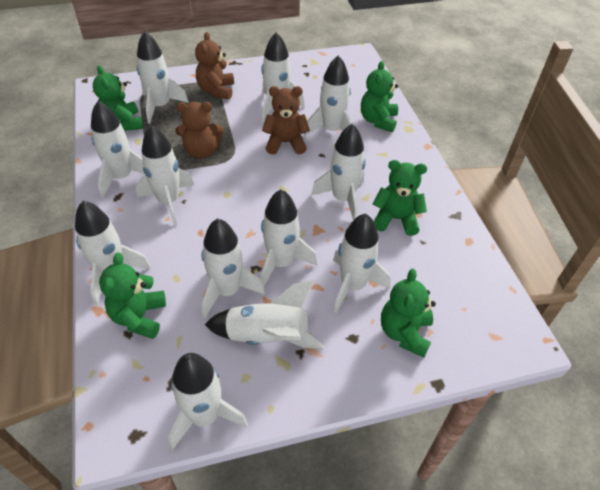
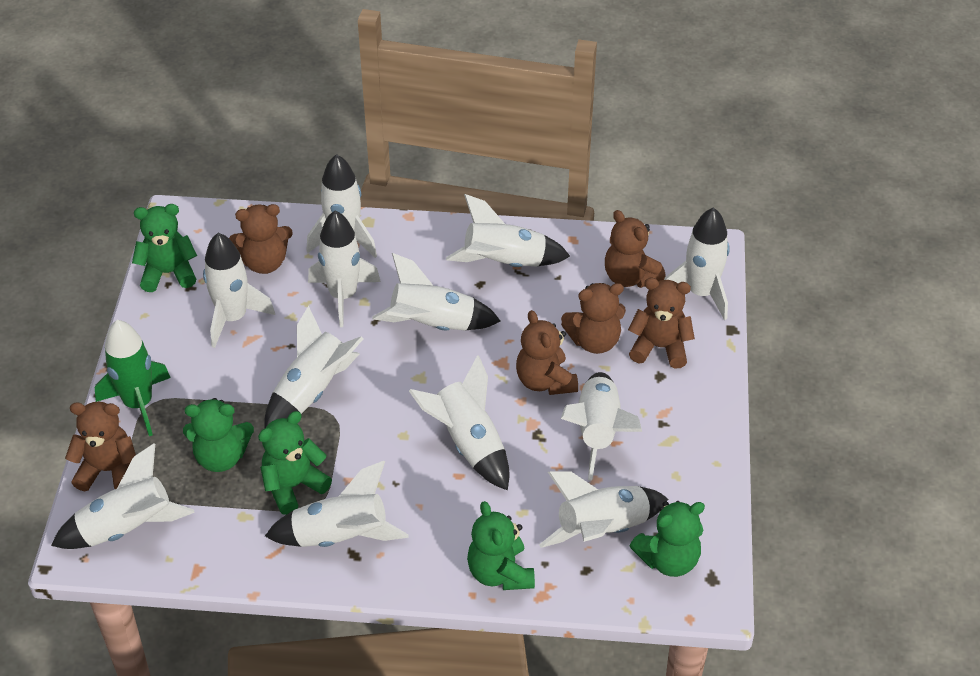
brown teddy bear: [175,102,224,159] [195,32,234,100] [262,86,310,155] = 3 -> [65,402,136,492] [229,204,293,274] [516,310,578,395] [561,283,626,354] [605,210,666,288] [628,278,695,369] = 6
green rocket: none = 0 -> [95,320,171,436] = 1

